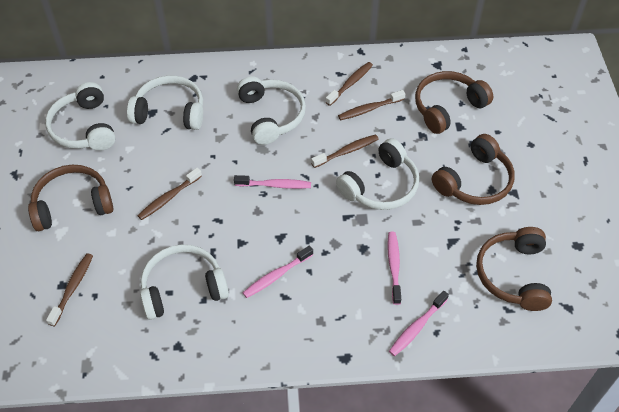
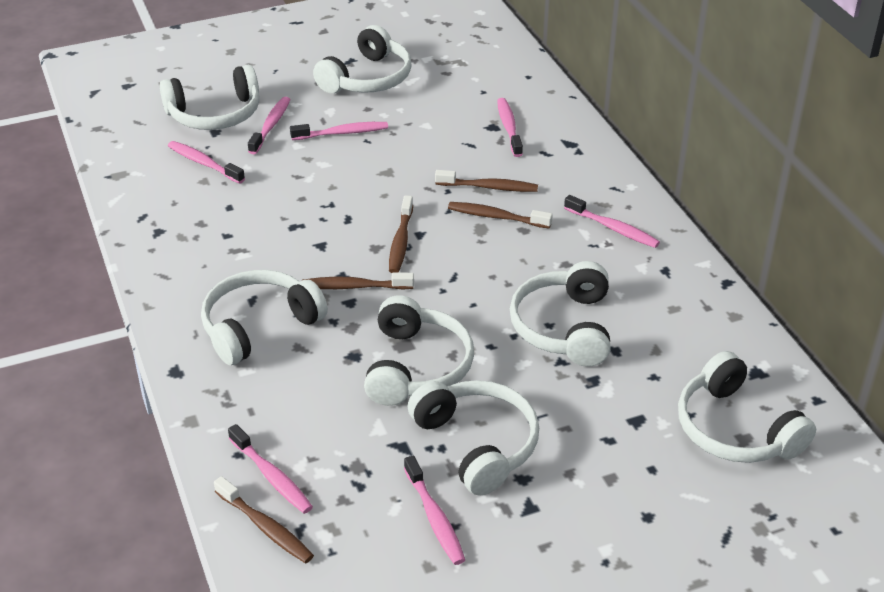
brown headphones: [28,165,114,231] [415,71,493,134] [432,134,515,205] [476,227,552,311] = 4 -> none = 0
pink toothbrush: [234,175,311,189] [243,246,313,298] [387,232,401,305] [389,291,449,356] = 4 -> [168,141,245,184] [228,424,313,514] [248,97,291,154] [290,122,388,140] [404,456,465,565] [497,98,523,157] [564,195,660,248] = 7
white headphones: [45,82,115,151] [127,75,203,130] [140,245,229,320] [237,76,306,145] [336,138,419,210] = 5 -> [160,65,260,130] [201,270,328,365] [313,25,412,93] [364,295,474,406] [408,380,539,495] [510,261,610,367] [678,351,816,463] = 7

